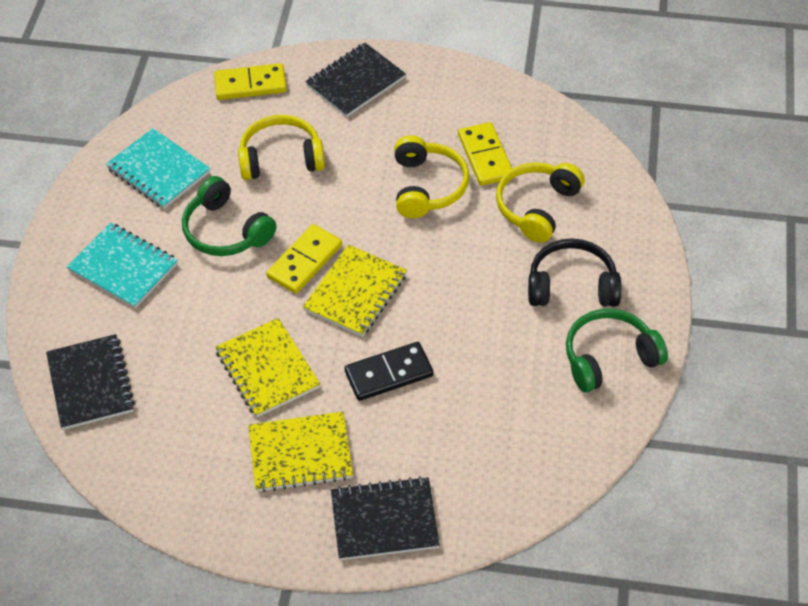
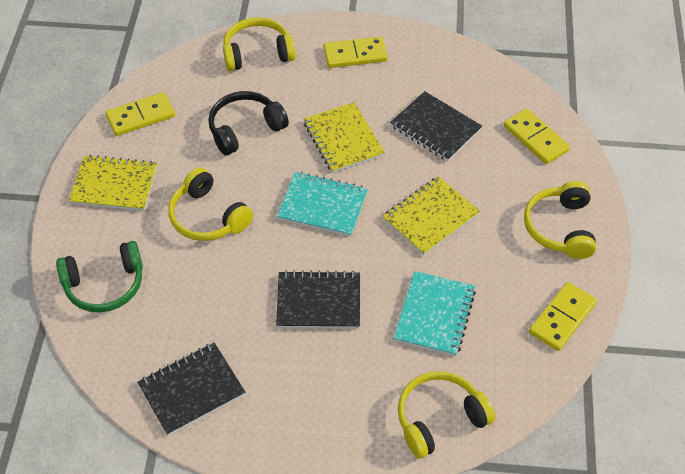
black domino: [344,342,433,401] = 1 -> none = 0
green headphones: [182,176,276,256] [566,309,668,392] = 2 -> [56,241,143,312] = 1
yellow domino: [214,63,287,100] [266,224,342,294] [458,122,512,186] = 3 -> [106,92,175,136] [324,36,388,68] [504,109,570,164] [529,282,597,351] = 4
yellow headphones: [238,115,325,180] [394,135,469,218] [496,162,585,243] = 3 -> [168,168,253,241] [223,17,296,71] [398,371,495,459] [524,181,596,259] = 4

